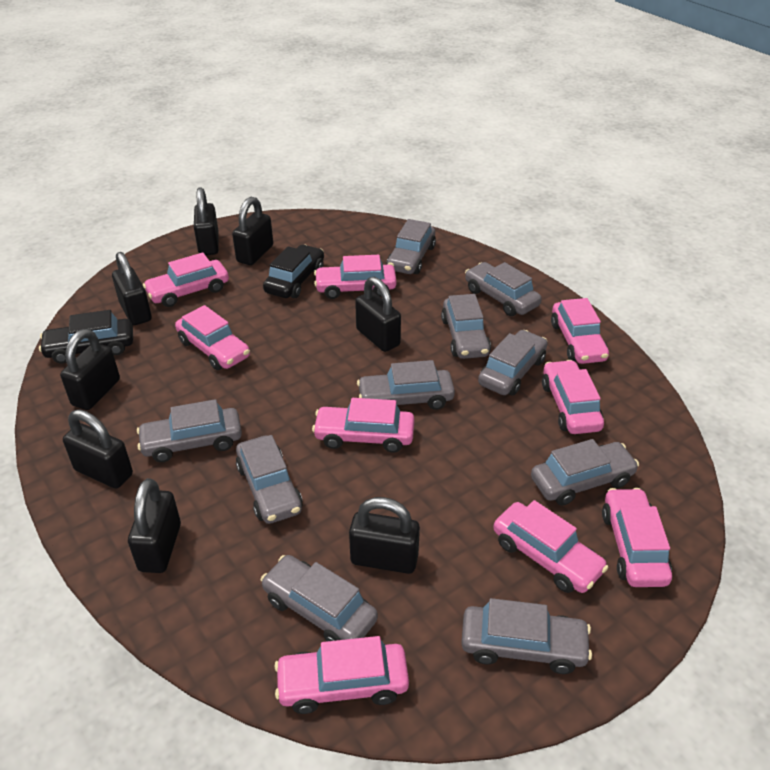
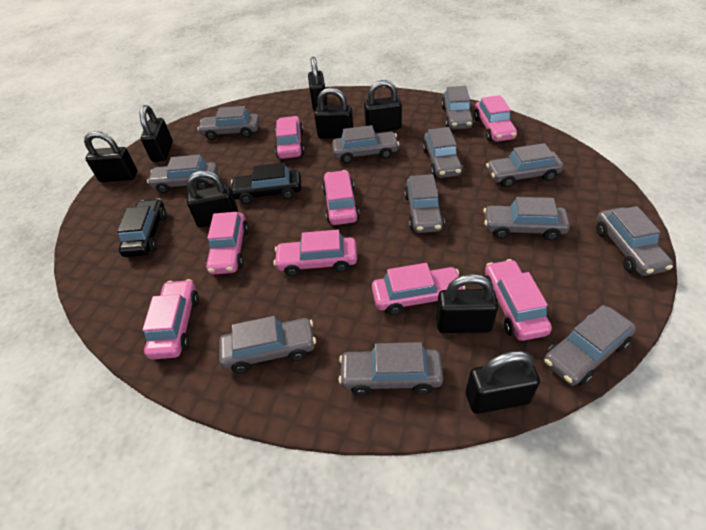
grey car: [137,399,242,462] [236,435,303,524] [261,555,378,641] [357,360,455,410] [387,219,436,274] [441,294,491,359] [461,598,592,674] [465,262,542,316] [478,330,548,395] [531,439,639,505] = 10 -> [147,155,218,193] [197,106,260,140] [219,316,316,373] [332,125,399,164] [338,342,443,396] [404,174,444,233] [422,127,463,178] [441,86,474,129] [483,197,570,241] [486,143,564,187] [544,305,636,386] [596,206,673,276] = 12
pink car: [143,252,229,307] [175,305,250,370] [274,636,409,714] [312,398,415,453] [314,255,397,299] [493,500,608,593] [542,360,604,434] [551,298,609,364] [602,488,672,587] = 9 -> [142,279,199,360] [206,212,249,275] [273,230,357,277] [275,116,304,159] [322,170,360,225] [372,263,465,315] [474,95,517,142] [485,259,552,341] = 8

